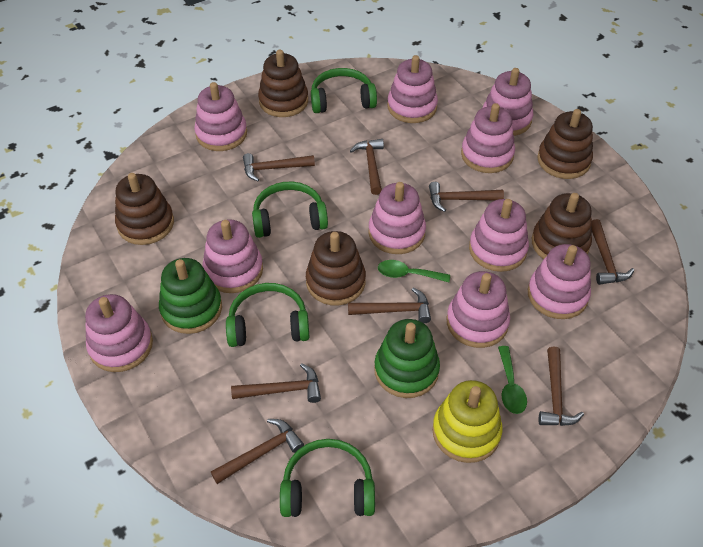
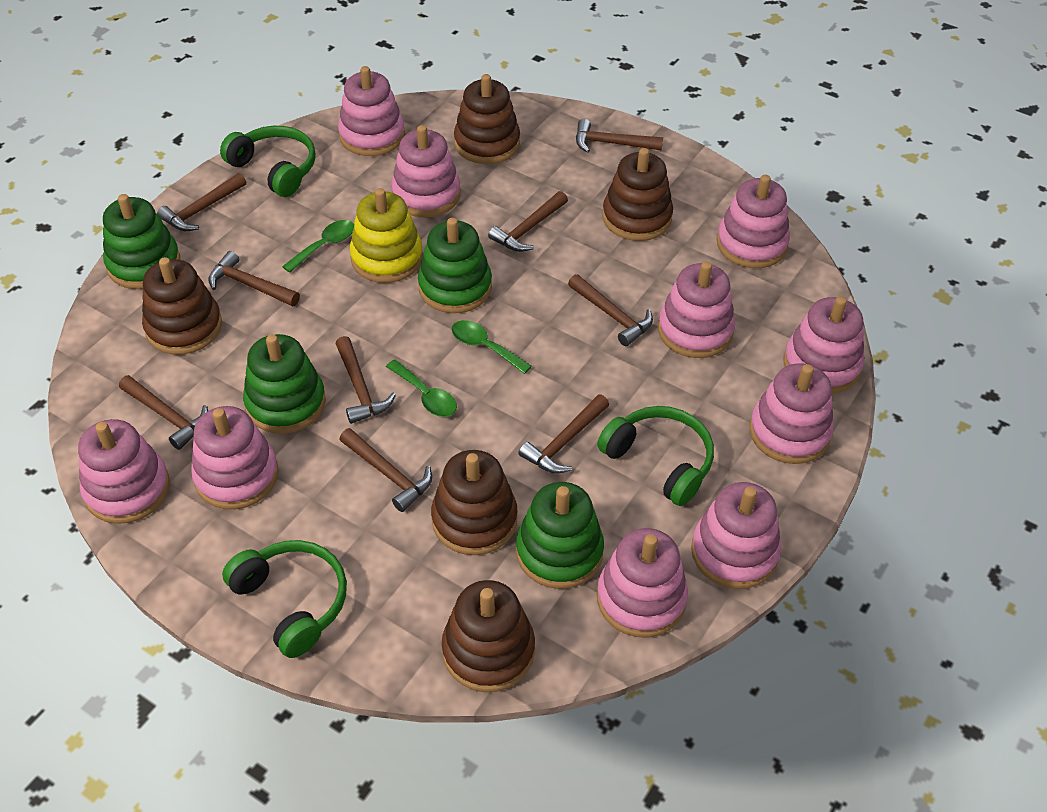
brown hammer: [211,419,304,484] [231,363,321,403] [243,153,315,181] [348,288,431,323] [350,139,384,195] [429,182,504,212] [539,347,584,426] [591,219,634,285] = 8 -> [119,375,208,450] [157,173,246,231] [208,251,300,306] [335,336,396,424] [339,428,432,512] [488,191,568,252] [518,394,609,473] [568,274,653,346] [576,119,663,153] = 9
green headphones: [226,283,310,347] [252,182,328,238] [280,439,375,517] [311,68,377,113] = 4 -> [220,126,316,197] [222,540,347,658] [597,406,714,506] = 3
green spoon: [378,260,450,282] [498,346,527,414] = 2 -> [282,220,354,273] [386,360,457,417] [452,320,532,374] = 3
green stacking toy: [159,258,222,334] [374,319,440,398] = 2 -> [103,194,180,289] [243,334,326,434] [418,218,492,313] [516,482,604,589] = 4

